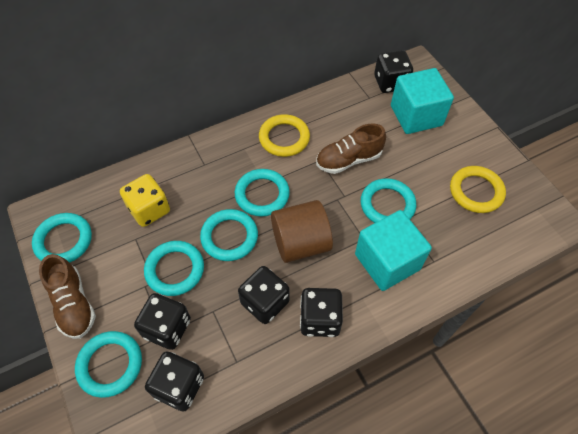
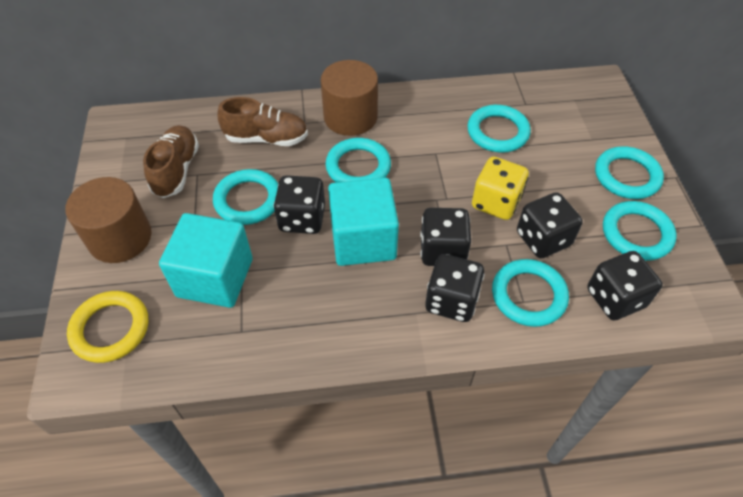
brown cylinder: [271,200,333,263] = 1 -> [65,177,152,263] [321,60,378,136] = 2
yellow ring: [259,114,310,157] [450,166,506,213] = 2 -> [67,291,148,363] = 1

